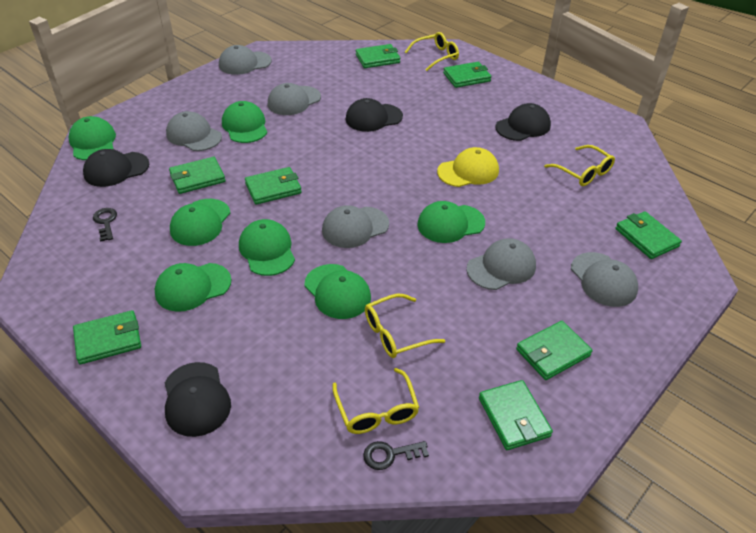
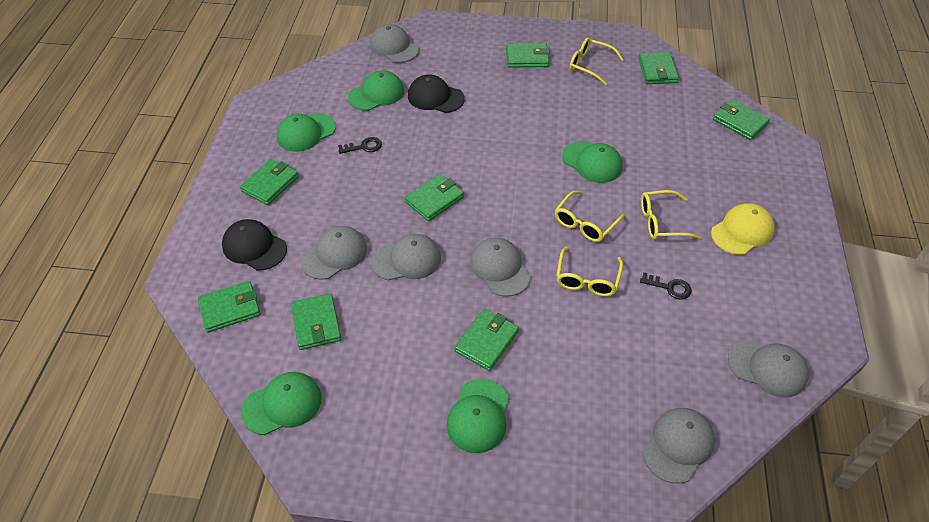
black cap: [83,149,149,187] [165,362,231,437] [345,98,403,132] [496,103,551,141] = 4 -> [222,219,287,271] [408,75,465,113] = 2
green cap: [68,116,116,160] [155,263,231,312] [170,199,230,246] [222,101,267,143] [239,219,295,276] [304,264,371,319] [417,201,485,243] = 7 -> [241,372,322,435] [276,113,336,151] [348,70,404,111] [446,379,509,453] [562,141,623,183] = 5

